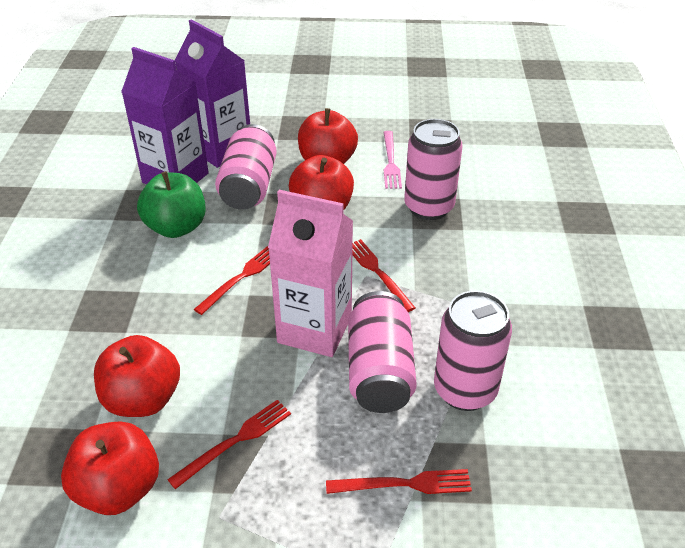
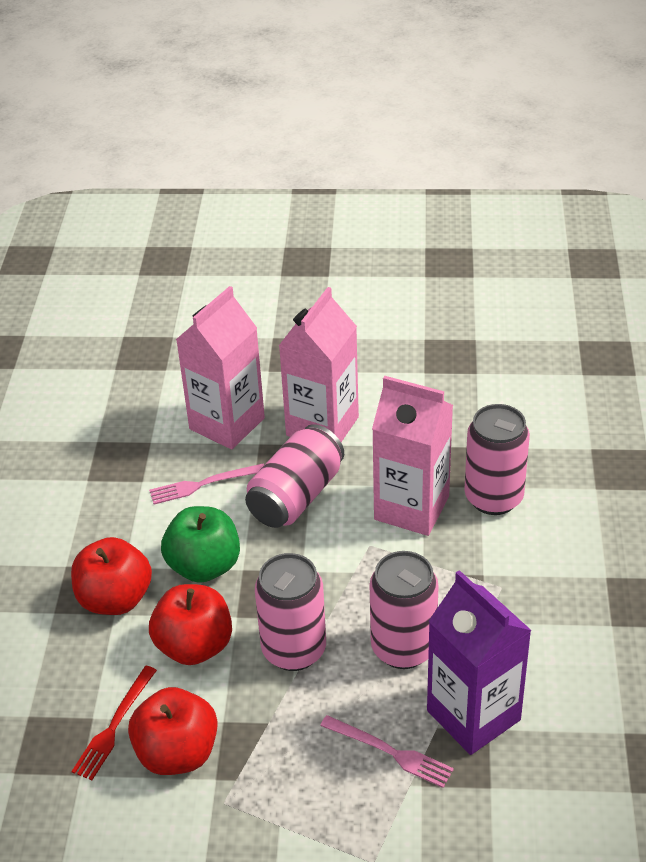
pink carton: [268,190,353,357] = 1 -> [176,286,265,449] [279,287,359,442] [372,376,453,536] = 3
pink fork: [383,131,402,189] = 1 -> [149,464,264,504] [320,715,454,788] = 2
purple carton: [121,47,209,185] [175,19,250,168] = 2 -> [427,570,532,755] = 1
red apple: [61,421,159,515] [94,335,180,417] [289,155,354,210] [298,108,358,164] = 4 -> [71,537,152,615] [128,687,218,775] [149,584,232,665] = 3
red fork: [167,400,291,489] [194,246,270,315] [326,469,472,494] [352,239,415,312] = 4 -> [71,666,157,780] = 1

